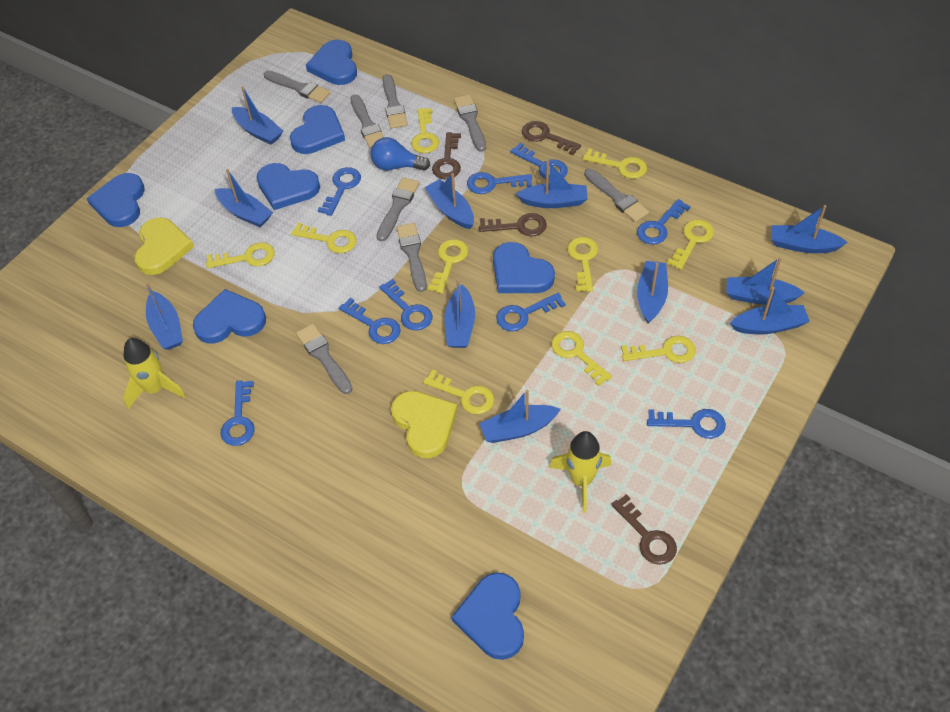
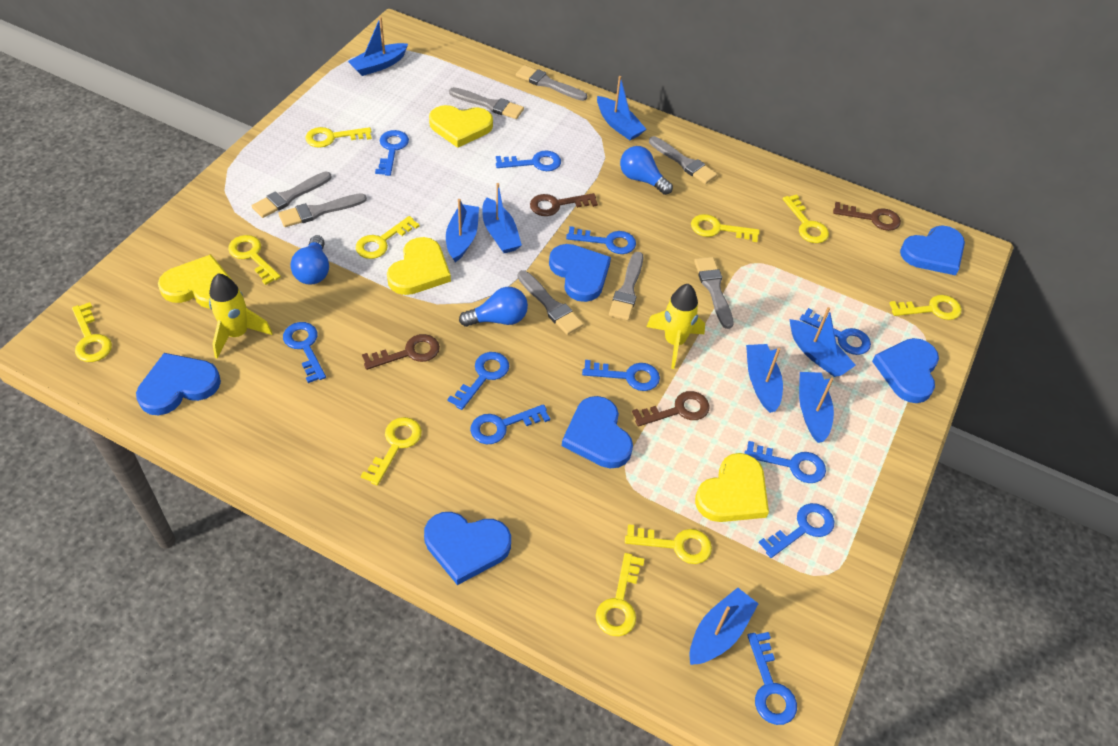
blue boat: [146,283,183,350] [215,169,273,227] [232,86,283,145] [424,173,474,229] [444,279,475,348] [479,390,561,443] [516,160,588,208] [637,261,668,323] [726,257,805,305] [730,287,810,334] [771,205,848,253] = 11 -> [348,17,408,76] [446,199,479,262] [482,183,522,253] [597,76,646,140] [690,588,759,665] [746,344,783,413] [790,307,856,377] [799,372,834,443] = 8
blue heart: [86,173,145,227] [193,289,266,344] [256,163,320,210] [290,105,345,154] [306,40,357,85] [451,573,524,660] [493,242,555,293] = 7 -> [136,353,221,415] [424,512,511,585] [549,244,611,302] [562,396,633,468] [872,338,939,403] [900,226,965,276] = 6
blue key: [221,380,254,446] [318,167,361,216] [339,298,401,344] [379,279,432,331] [467,172,532,194] [496,293,566,331] [510,143,568,180] [637,199,691,245] [647,409,726,439] = 9 -> [283,322,326,383] [375,130,409,176] [447,352,509,410] [470,404,550,444] [496,150,561,171] [566,226,636,254] [582,360,660,391] [744,441,826,483] [747,632,797,725] [759,503,834,558] [800,308,871,355] = 11
blue light bulb: [370,137,430,171] = 1 -> [290,235,329,285] [459,287,528,327] [620,146,673,195] = 3
yellow heart: [134,217,194,275] [391,391,457,458] = 2 -> [158,254,232,308] [387,237,451,295] [429,105,493,148] [695,453,769,522] = 4

